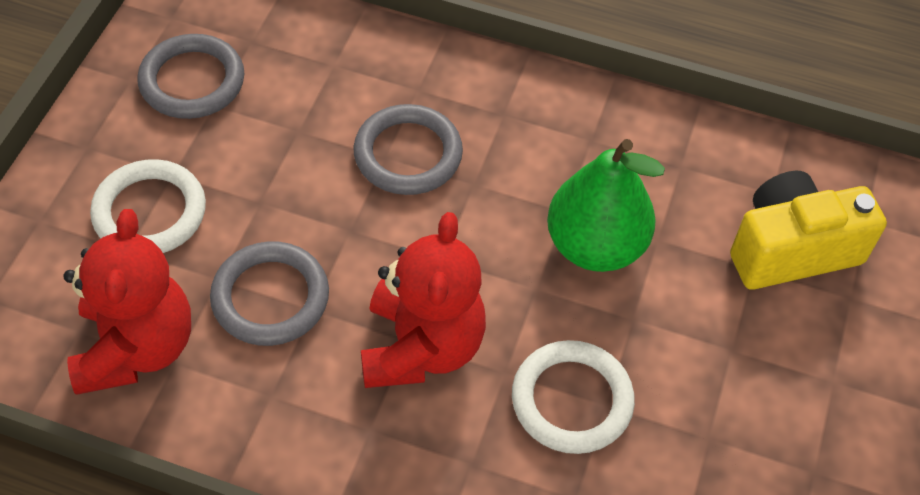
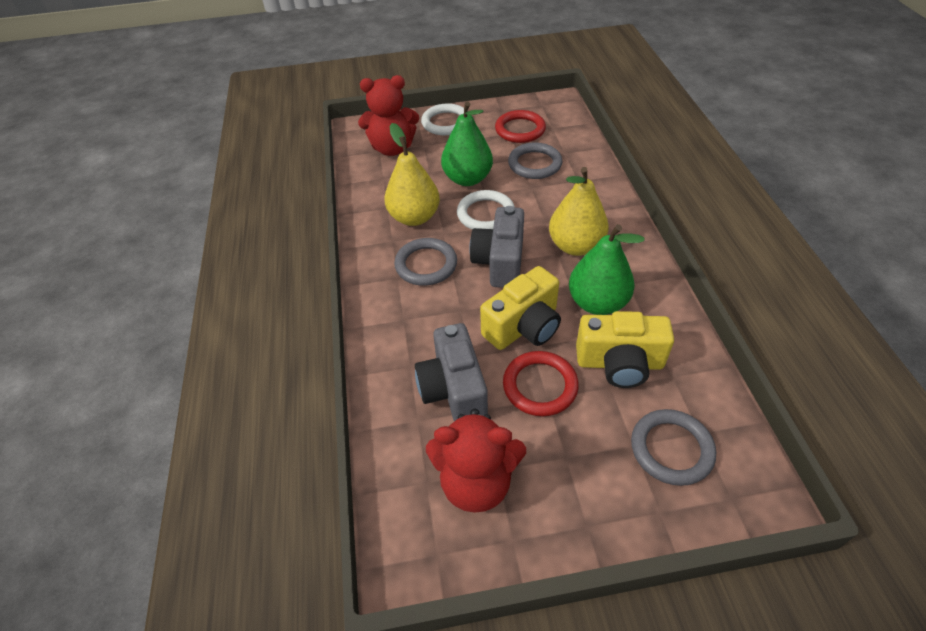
green pear: [547,139,665,272] = 1 -> [441,101,493,186] [569,224,644,315] = 2
grey camera: none = 0 -> [415,323,488,421] [469,206,524,288] = 2
red ring: none = 0 -> [495,110,546,143] [503,351,579,416] = 2
yellow camera: [730,171,887,290] = 1 -> [480,266,561,350] [576,311,674,388] = 2
yellow pear: none = 0 -> [384,123,440,226] [549,167,609,256] = 2

